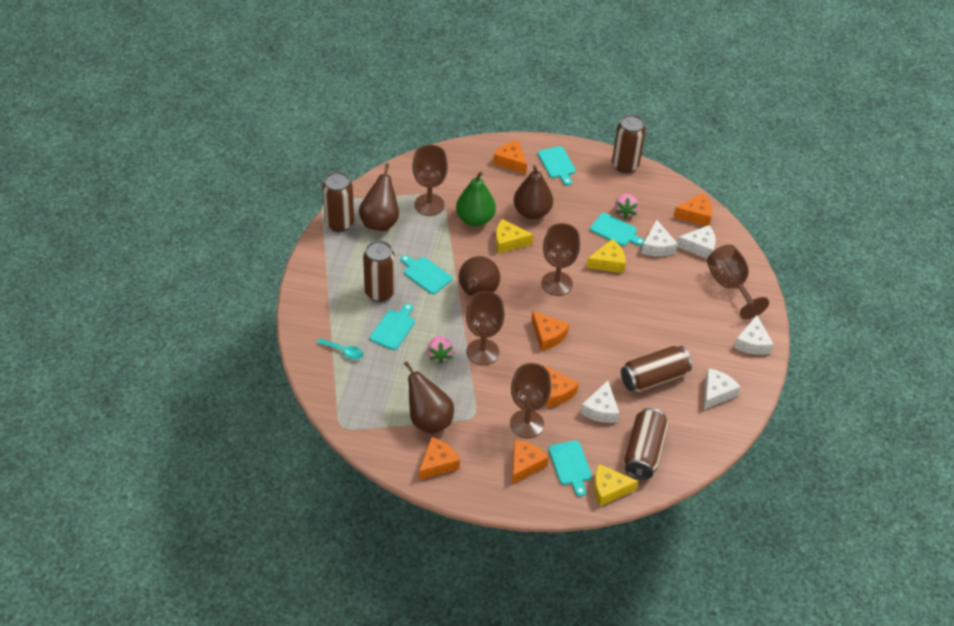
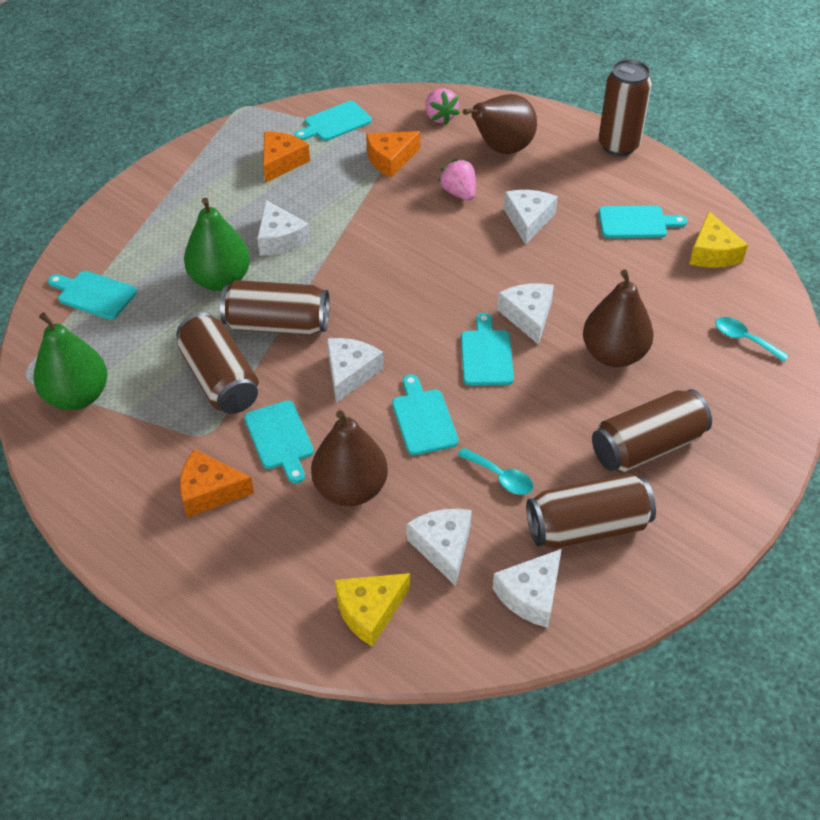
brown goblet: [412,145,448,216] [466,291,505,365] [510,363,551,438] [541,223,580,296] [707,245,769,319] = 5 -> none = 0
brown pear: [359,163,399,231] [404,361,454,434] [459,256,500,296] [514,165,553,219] = 4 -> [311,410,388,506] [463,94,537,154] [583,270,654,367] = 3
green pear: [456,172,496,227] = 1 -> [33,313,107,410] [184,198,250,291] = 2
orange cheese: [419,437,460,480] [493,140,527,174] [512,440,549,484] [531,311,569,351] [543,365,579,407] [674,193,712,226] = 6 -> [180,449,254,517] [263,132,310,183] [366,131,420,178] = 3
turquoise cutting board: [370,303,415,350] [401,255,452,294] [538,146,576,186] [548,440,592,497] [590,213,645,246] = 5 -> [48,271,137,320] [244,400,314,484] [294,101,372,141] [392,374,459,455] [461,313,514,386] [599,206,687,238] = 6
turquoise spoon: [317,338,363,359] = 1 -> [457,448,533,495] [715,317,789,362] = 2
white cheese: [580,381,619,423] [642,220,678,256] [677,225,716,259] [704,368,741,409] [734,315,774,355] = 5 -> [257,200,310,255] [327,338,384,403] [406,509,472,586] [493,549,562,628] [497,283,554,345] [504,190,558,245] = 6
yellow cheese: [495,219,534,254] [586,239,626,273] [594,464,638,506] = 3 -> [335,573,410,647] [689,211,748,268] = 2

